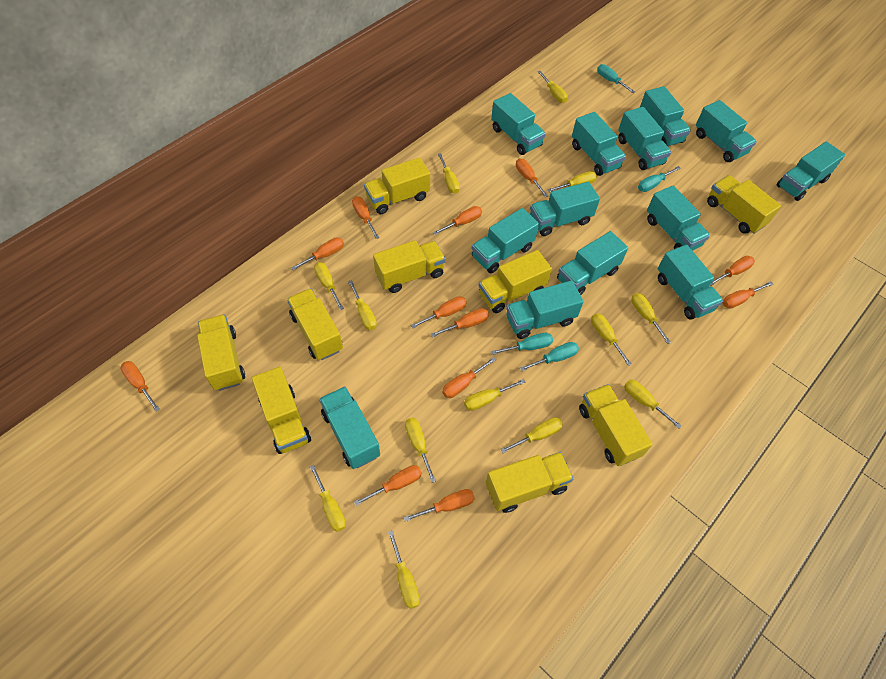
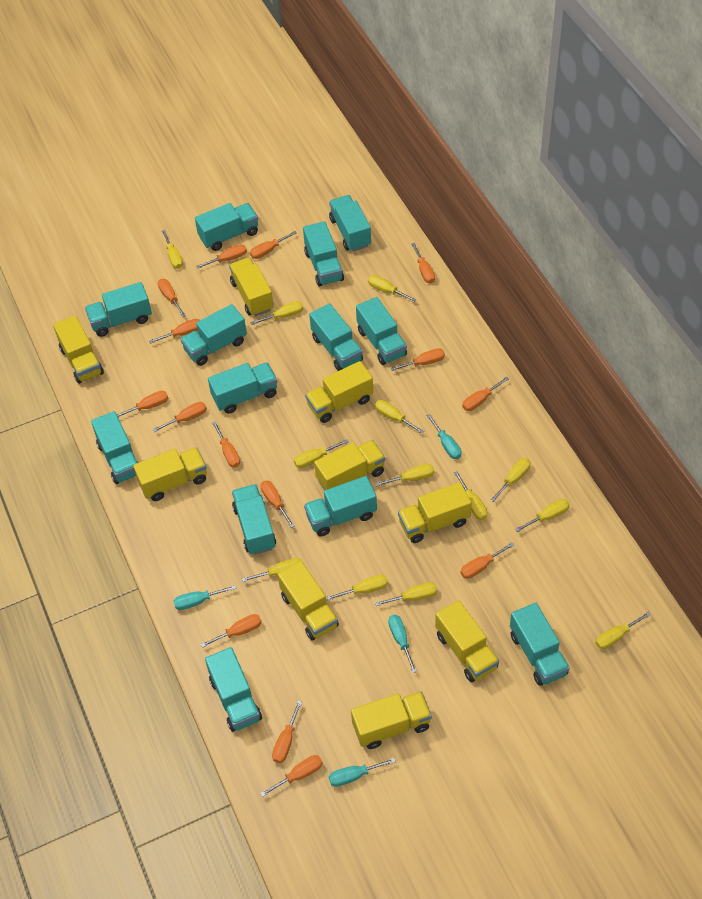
orange screwdriver: [120,361,160,412] [291,237,344,270] [352,196,379,239] [354,465,422,506] [404,489,475,522] [410,296,467,329] [431,308,489,337] [433,206,482,235] [442,357,496,398] [516,159,548,197] [710,256,755,286] [723,281,773,309] = 12 -> [117,391,168,417] [149,319,200,344] [153,402,207,432] [158,279,186,317] [196,244,247,269] [201,614,262,648] [212,421,240,468] [250,231,297,259] [260,755,323,797] [261,480,295,528] [272,700,302,763] [390,348,445,371] [412,243,435,284] [460,542,514,579] [462,377,509,411] = 15

